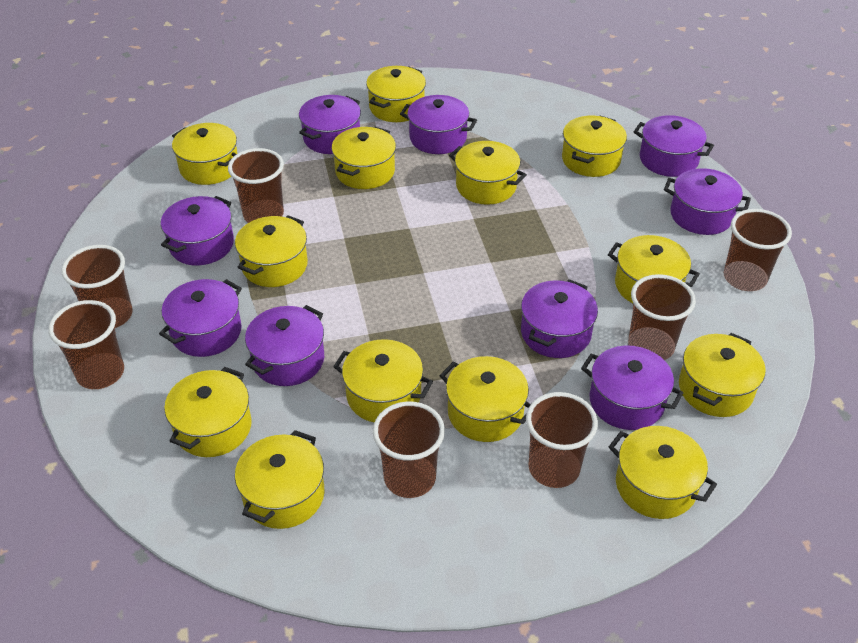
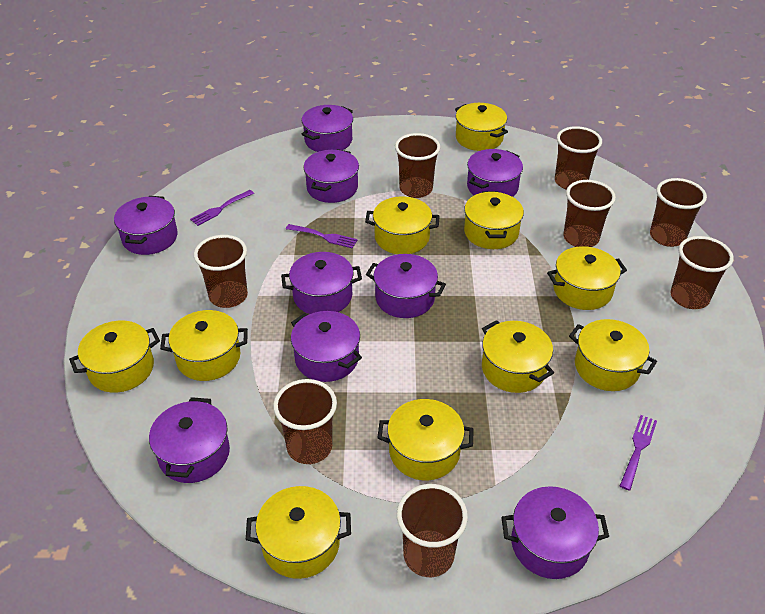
brown cup: [49,300,124,389] [61,245,133,328] [228,148,284,223] [373,401,445,498] [526,392,598,488] [628,274,696,360] [724,209,792,291] = 7 -> [194,235,248,308] [273,379,337,464] [395,133,440,198] [397,484,468,577] [555,126,602,190] [563,180,616,247] [650,178,707,247] [670,236,734,309] = 8
purple fork: none = 0 -> [190,190,254,226] [286,224,358,249] [620,415,657,491] = 3
yellow pot: [164,367,252,457] [172,123,238,185] [235,215,308,287] [235,430,325,529] [332,127,396,189] [333,339,433,423] [366,66,426,122] [439,356,531,442] [449,141,527,205] [562,116,627,177] [608,235,700,303] [609,426,717,519] [679,333,766,417] = 13 -> [69,321,160,393] [160,310,248,381] [246,486,351,579] [365,197,440,254] [377,399,474,480] [455,103,508,151] [464,191,524,249] [482,320,554,393] [547,246,627,310] [569,319,657,391] = 10

